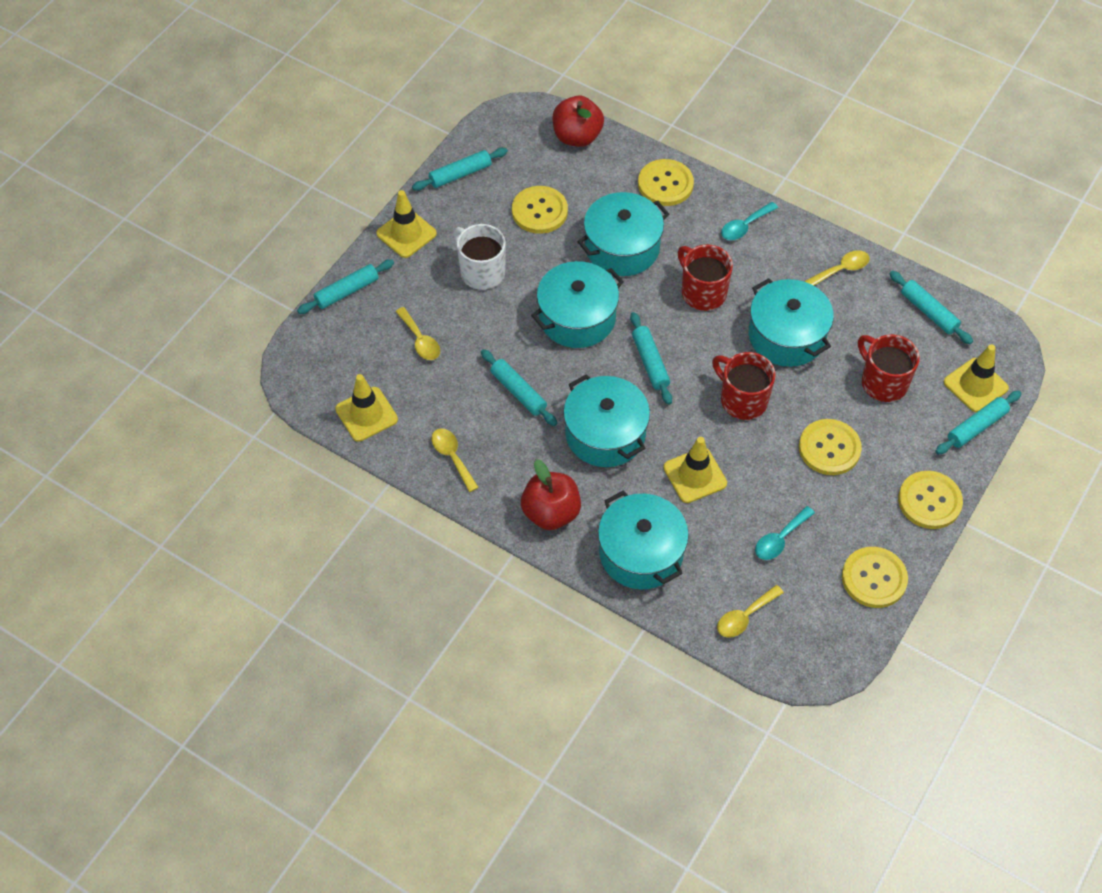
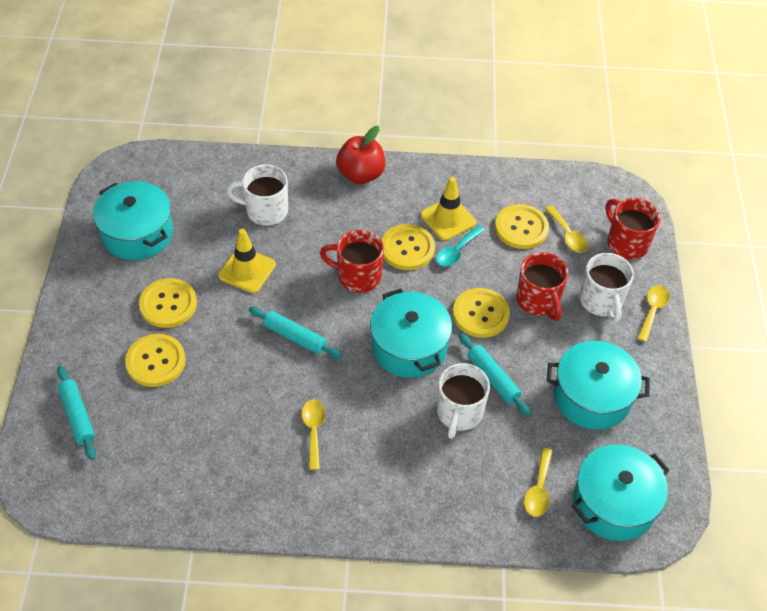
red apple: [521,459,581,530] [553,96,604,147] = 2 -> [336,126,386,184] = 1
turquoise pot: [531,261,624,348] [563,374,650,467] [577,192,669,276] [598,491,689,590] [748,278,834,367] = 5 -> [93,181,173,260] [370,288,452,378] [547,341,650,430] [572,444,670,541] = 4
turquoise rolling pin: [297,260,394,314] [412,148,508,191] [481,349,557,426] [630,312,672,405] [889,271,973,344] [935,391,1022,455] = 6 -> [57,365,96,460] [249,307,343,359] [459,333,531,416] = 3
turquoise spoon: [721,202,778,240] [755,506,815,560] = 2 -> [436,225,485,267] = 1
white mug: [453,224,506,290] = 1 -> [227,164,288,226] [437,363,490,439] [580,253,634,323] = 3
yellow traffic cone: [335,374,398,442] [376,190,437,258] [664,437,727,503] [944,344,1009,412] = 4 -> [218,229,276,293] [421,177,476,241] = 2

